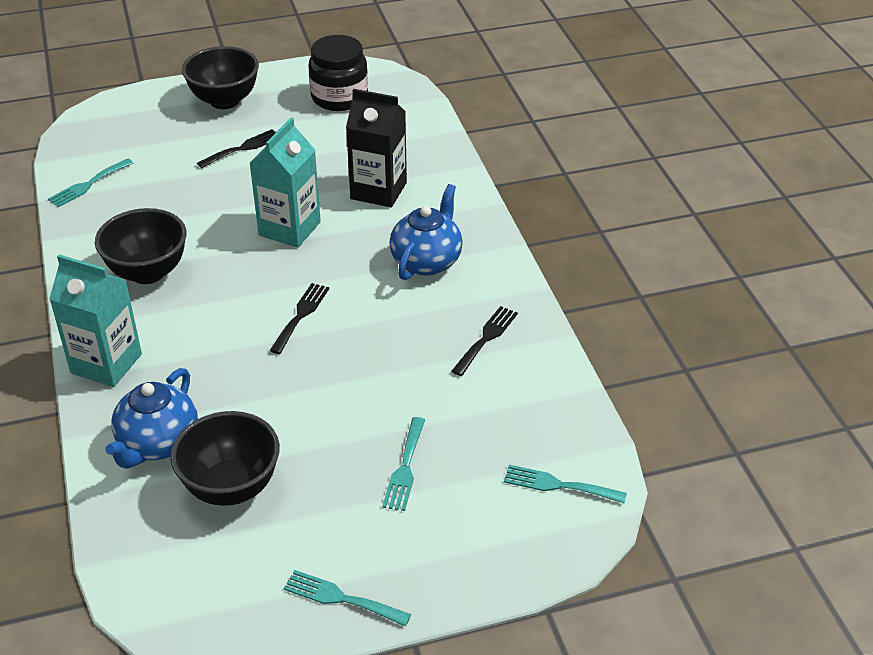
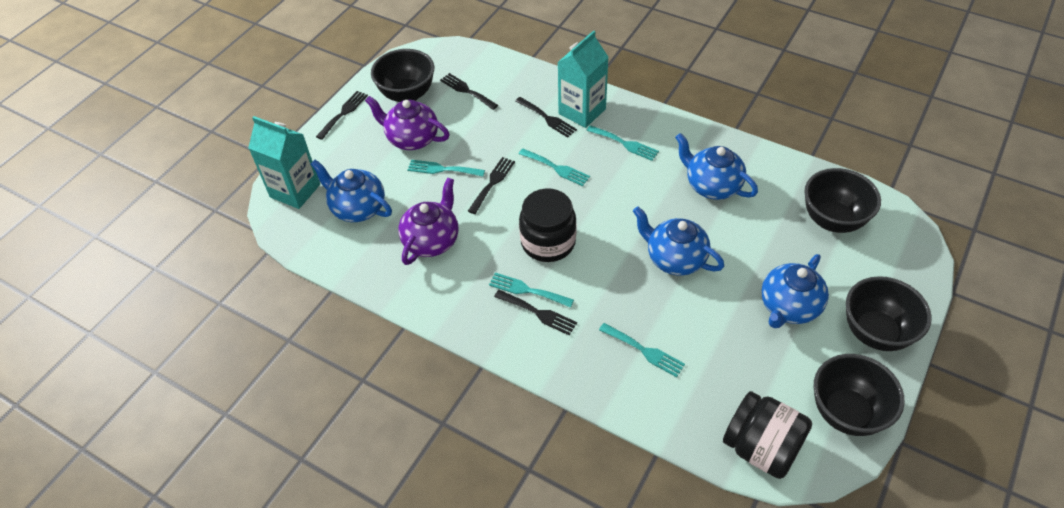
black bowl: [95,208,187,284] [170,411,280,506] [182,46,259,109] = 3 -> [371,49,434,102] [804,168,881,233] [814,354,905,436] [846,276,932,351] = 4
black carton: [346,89,407,208] = 1 -> none = 0
black fork: [197,129,276,168] [269,283,329,354] [451,306,518,376] = 3 -> [316,91,368,140] [440,73,498,110] [468,157,515,214] [494,290,577,336] [515,97,577,138] = 5
black jar: [308,35,368,111] = 1 -> [519,189,577,262] [723,391,812,479] = 2
blue teapot: [105,368,198,468] [390,184,463,280] = 2 -> [311,160,392,222] [633,206,724,276] [675,133,758,200] [761,254,829,328] = 4
purple teapot: none = 0 -> [365,96,450,150] [398,178,459,265] = 2
turquoise fork: [48,159,133,207] [283,570,411,626] [382,417,425,511] [504,465,627,503] = 4 -> [407,160,485,177] [489,273,574,308] [518,148,590,186] [586,125,659,161] [599,323,685,377] = 5

